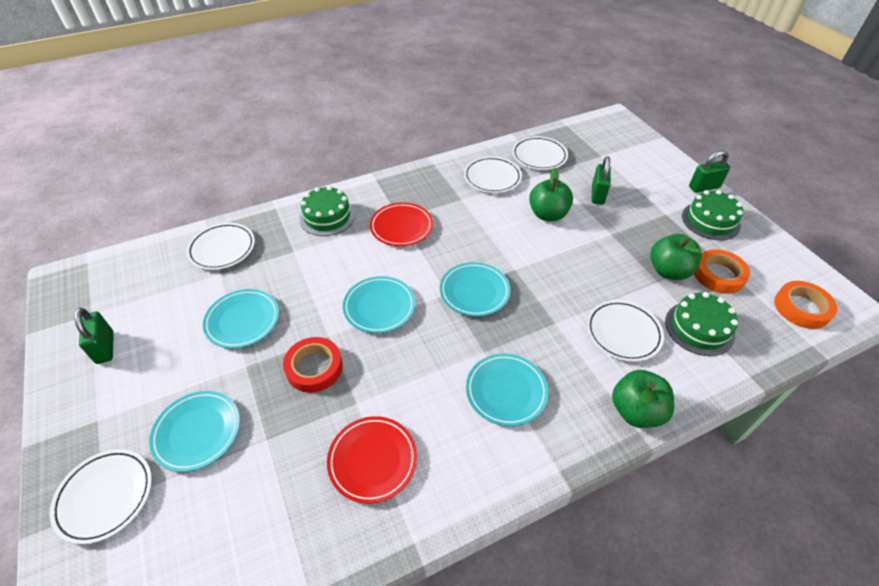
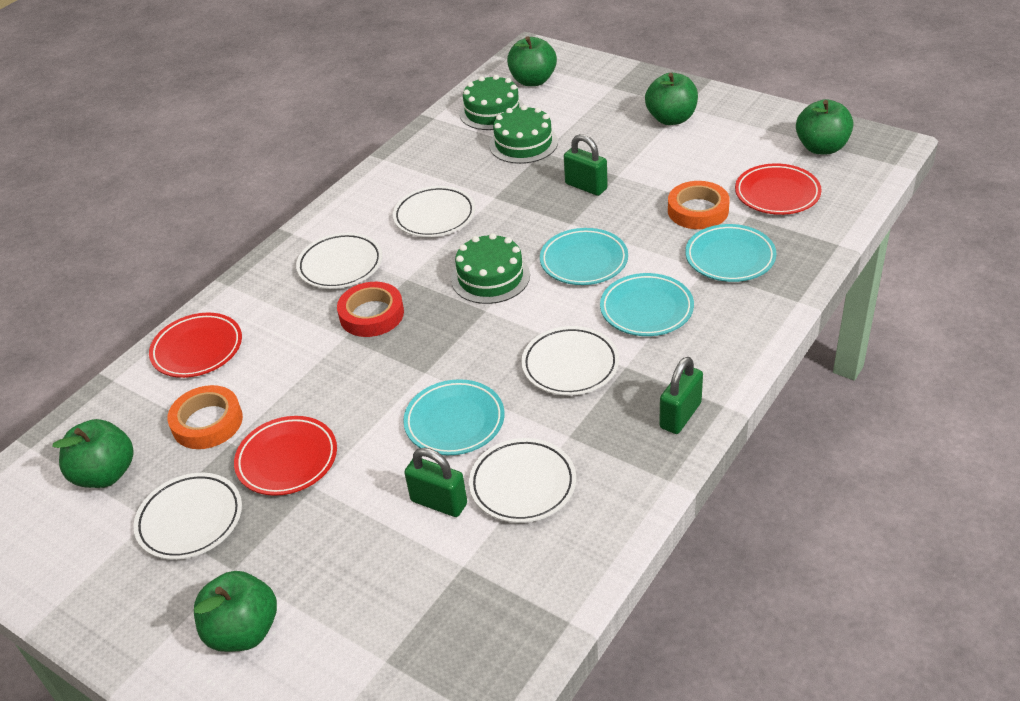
green apple: [529,168,573,221] [612,370,674,428] [650,234,702,280] = 3 -> [52,419,134,488] [194,571,277,652] [507,36,557,86] [645,73,698,125] [796,99,853,154] = 5
red plate: [327,416,417,503] [370,202,433,246] = 2 -> [149,313,242,378] [234,416,337,496] [735,164,822,215] = 3
turquoise plate: [149,391,240,472] [203,289,279,348] [343,276,415,333] [440,262,510,317] [466,354,548,426] = 5 -> [403,379,504,455] [540,228,628,285] [600,273,694,336] [685,224,777,282] = 4

